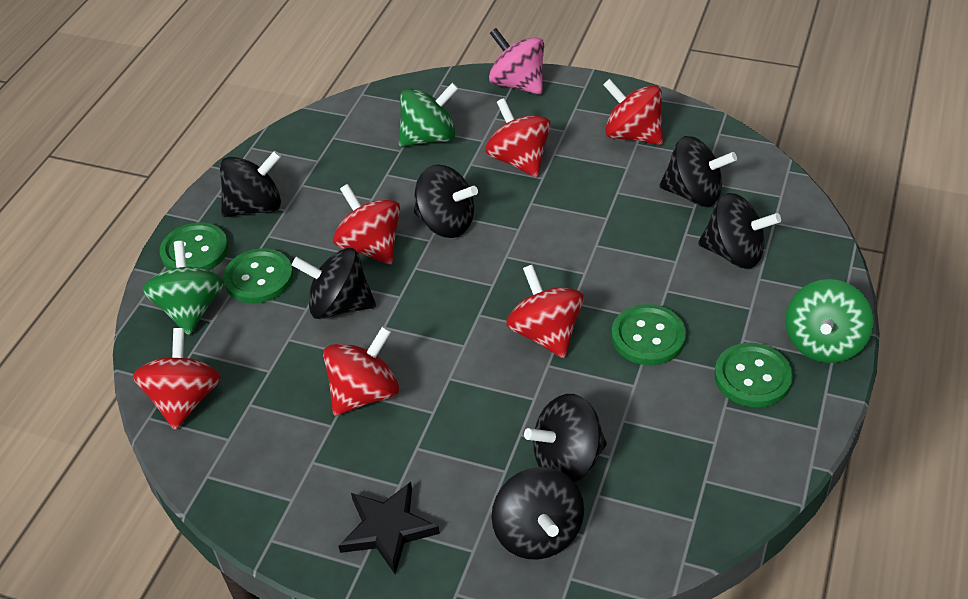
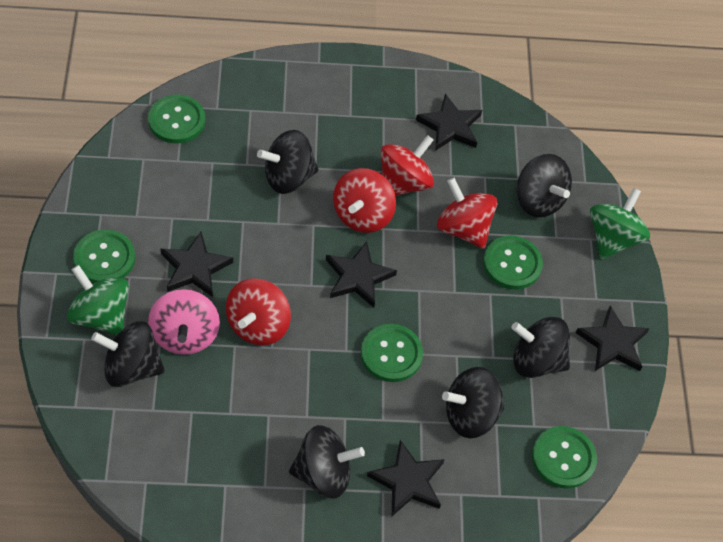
black spinning top: [220,151,281,217] [292,248,376,319] [414,164,478,238] [492,467,584,560] [524,394,607,482] [659,136,737,207] [698,193,781,269] = 7 -> [91,321,165,387] [257,130,319,194] [289,425,365,499] [442,367,504,438] [511,317,570,378] [516,154,572,217] = 6
black star: [338,482,440,574] = 1 -> [161,232,233,297] [326,242,397,308] [367,440,445,516] [416,93,482,151] [576,306,650,371] = 5
green button: [160,222,228,270] [223,248,293,303] [612,304,686,365] [715,343,793,407] = 4 -> [73,229,135,283] [148,94,205,144] [361,324,423,382] [483,235,543,289] [532,426,597,489] = 5
green spinning top: [142,241,224,335] [399,83,459,147] [785,279,874,363] = 3 -> [67,265,129,335] [590,188,650,259] = 2
red spinning top: [133,328,221,430] [323,326,399,416] [333,184,400,264] [485,98,551,177] [506,265,584,358] [603,79,663,145] = 6 -> [226,278,291,346] [333,168,396,233] [381,135,434,196] [437,178,497,249] = 4

